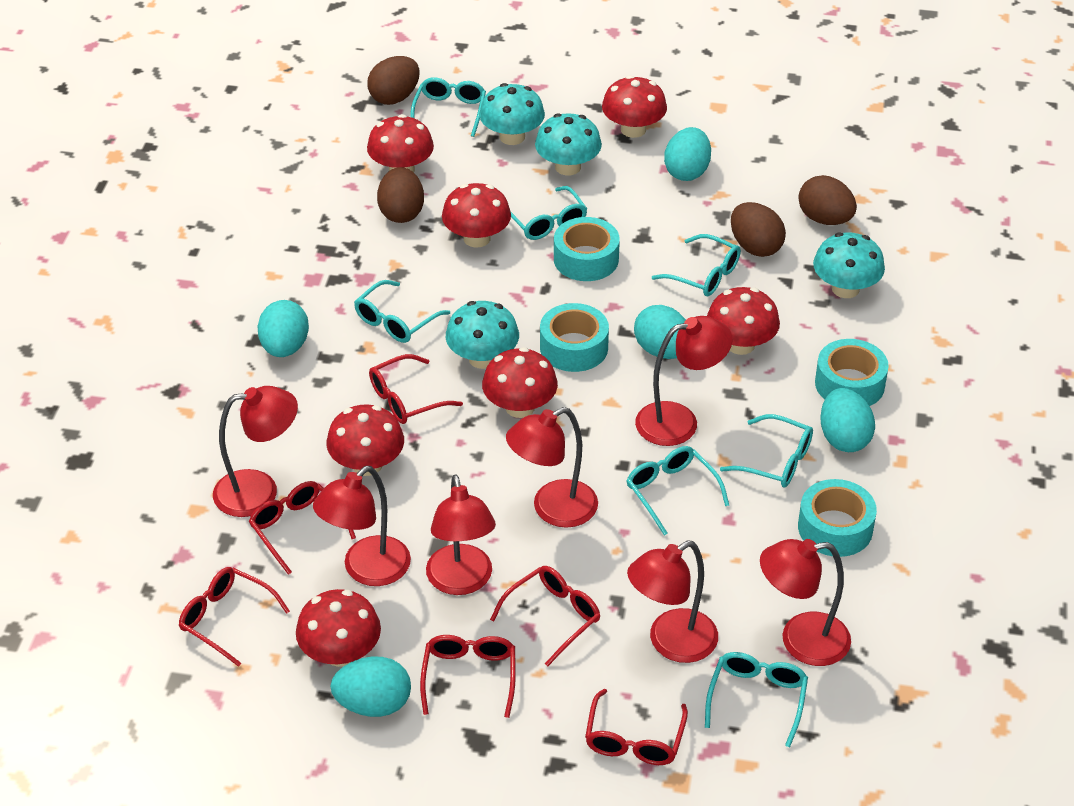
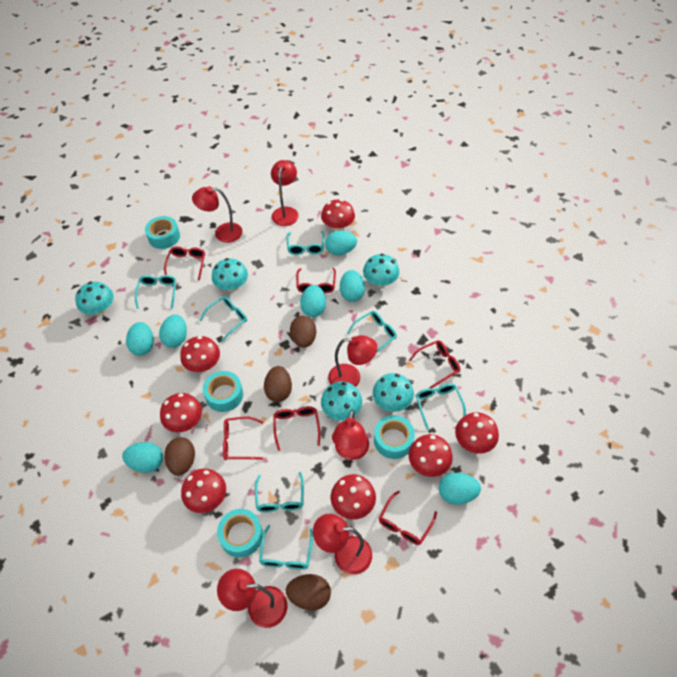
red lamp: [213,386,298,517] [313,466,411,586] [426,474,496,595] [506,407,598,528] [627,540,718,663] [635,316,733,446] [760,539,851,666] = 7 -> [192,186,243,243] [217,569,287,628] [271,160,299,226] [313,514,372,575] [328,335,378,387] [332,410,369,460] = 6
turquoise egg: [258,300,309,357] [330,657,411,717] [634,305,686,359] [664,127,711,181] [820,388,875,452] = 5 -> [122,442,163,473] [126,322,154,355] [159,314,187,348] [300,285,326,317] [325,231,357,255] [340,270,365,302] [439,473,481,505] = 7
turquoise mushroom: [446,301,519,369] [479,83,545,145] [535,113,602,175] [813,232,885,298] = 4 -> [75,282,114,315] [212,258,248,291] [321,382,362,421] [363,254,399,287] [372,373,414,412] = 5

